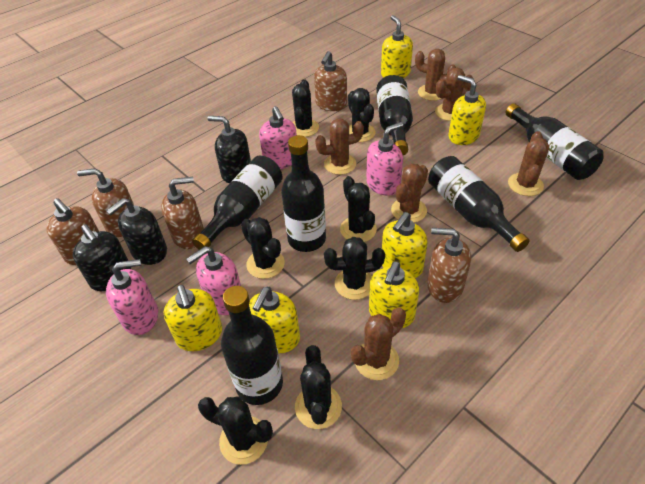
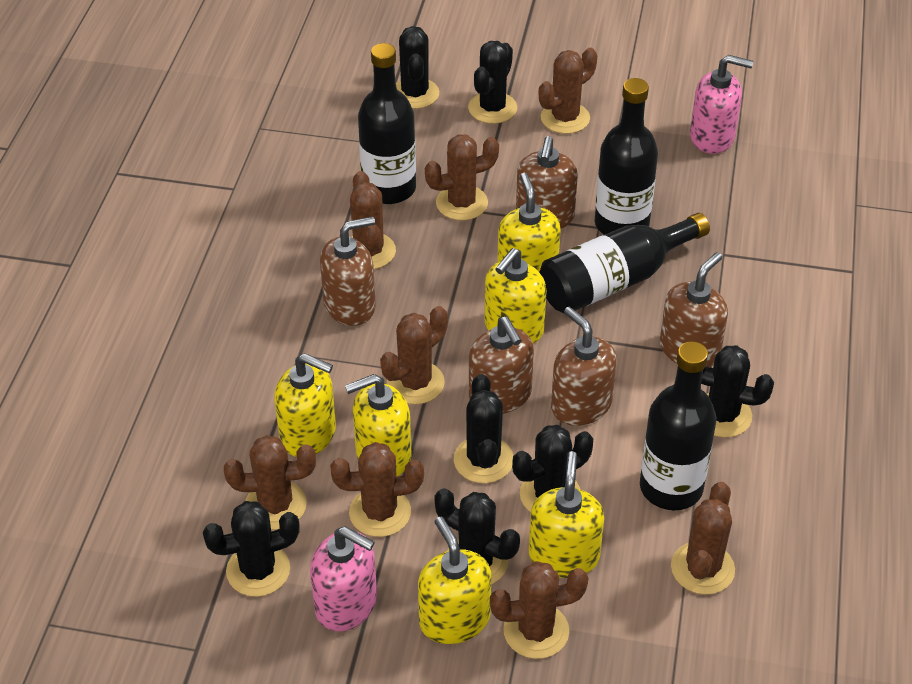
black bottle: [192,156,282,250] [221,286,283,405] [281,135,326,252] [376,75,413,155] [428,156,530,252] [506,103,604,180] = 6 -> [358,43,416,204] [540,213,710,313] [595,78,658,235] [640,342,716,510] = 4
black soap dispenser: [73,224,131,291] [106,198,167,265] [208,116,251,183] = 3 -> none = 0
brown cactus: [315,119,364,175] [351,307,406,380] [391,163,428,223] [415,49,456,101] [435,67,473,121] [508,131,549,196] = 6 -> [224,435,316,530] [330,442,424,537] [350,171,396,269] [380,306,448,404] [425,134,499,220] [490,561,588,659] [539,48,597,134] [671,482,735,595] = 8
pink soap dispenser: [106,259,158,335] [186,246,241,315] [259,106,297,169] [366,122,403,196] = 4 -> [310,526,377,631] [690,55,754,154] = 2

